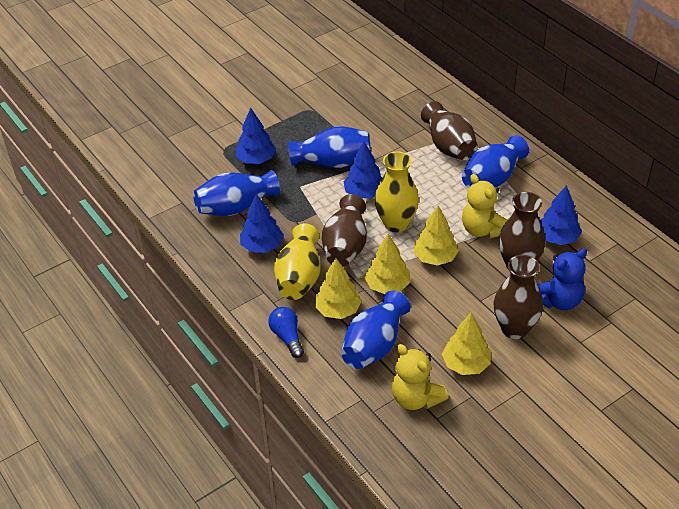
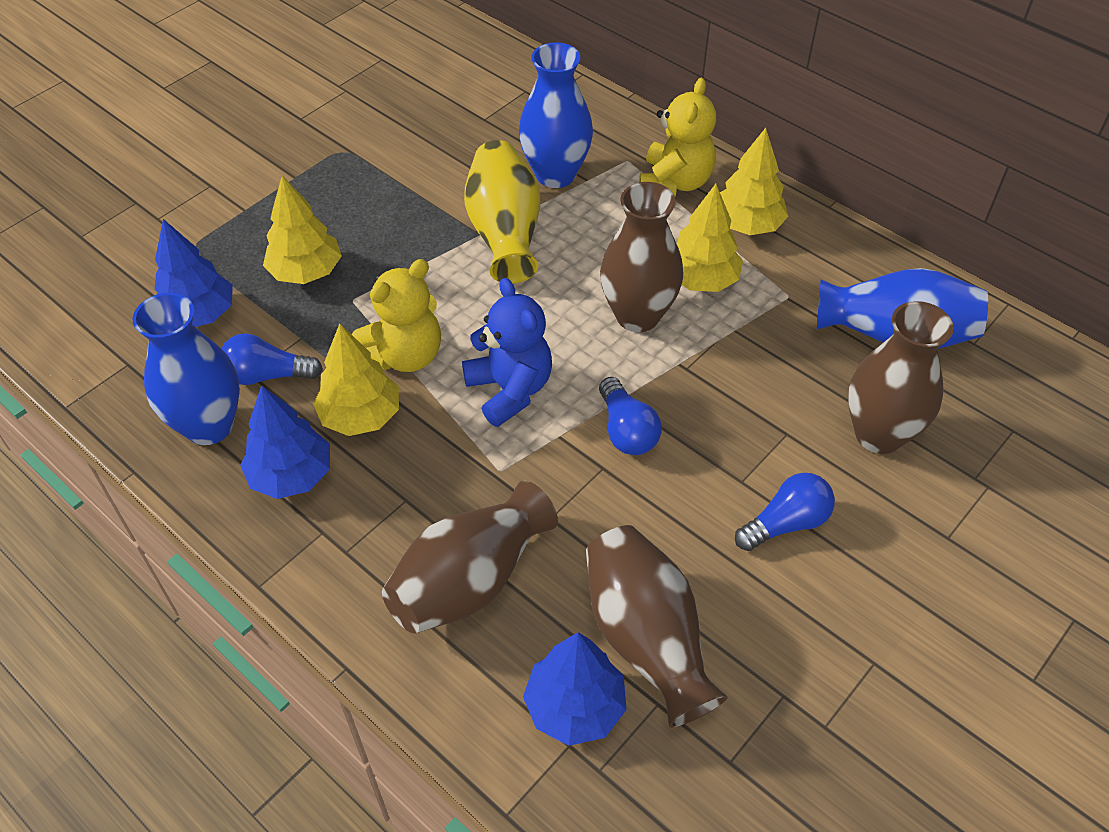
blue light bulb: [268,307,304,358] = 1 -> [221,333,323,385] [599,377,662,455] [735,473,835,551] = 3
blue tree: [236,108,276,164] [240,194,284,253] [344,141,382,198] [540,185,582,245] = 4 -> [154,219,233,327] [240,385,330,499] [523,632,627,746] = 3
blue vase: [193,170,280,216] [288,126,371,168] [341,290,411,369] [462,135,529,189] = 4 -> [132,293,240,445] [519,42,593,188] [817,268,988,349] = 3
yellow vase: [274,224,320,300] [374,152,419,232] = 2 -> [464,140,540,283] = 1

